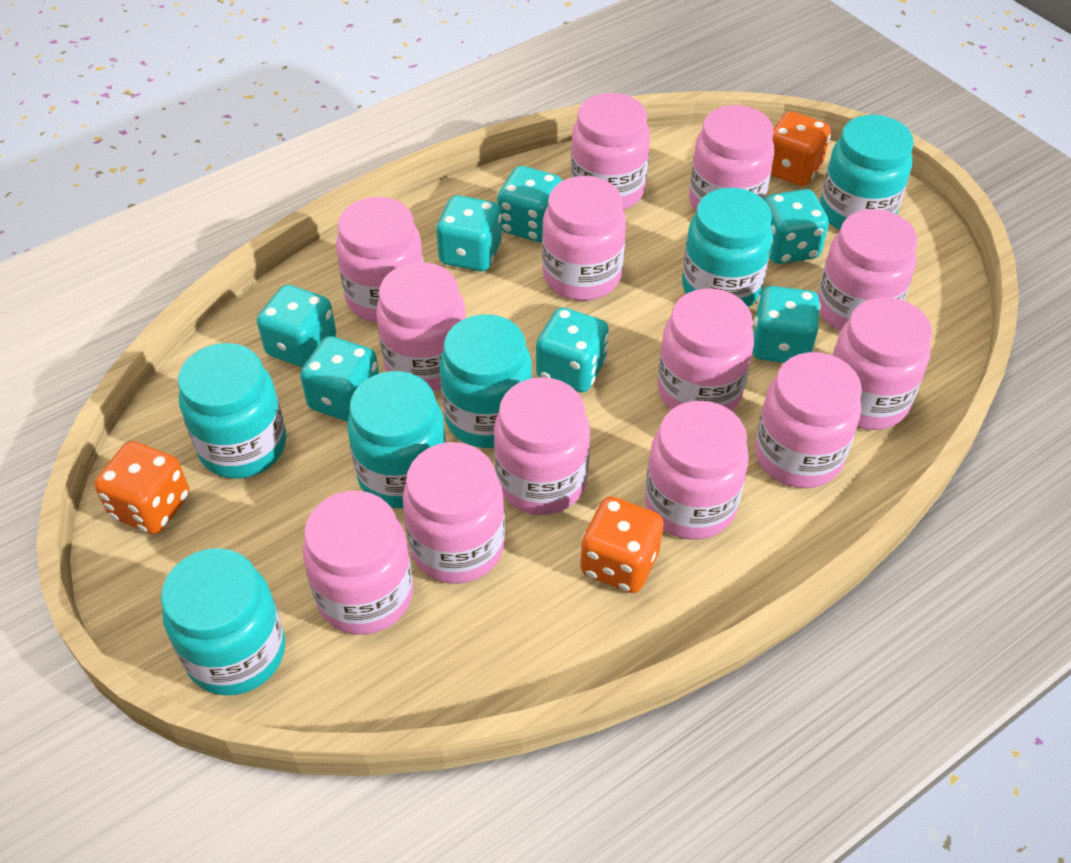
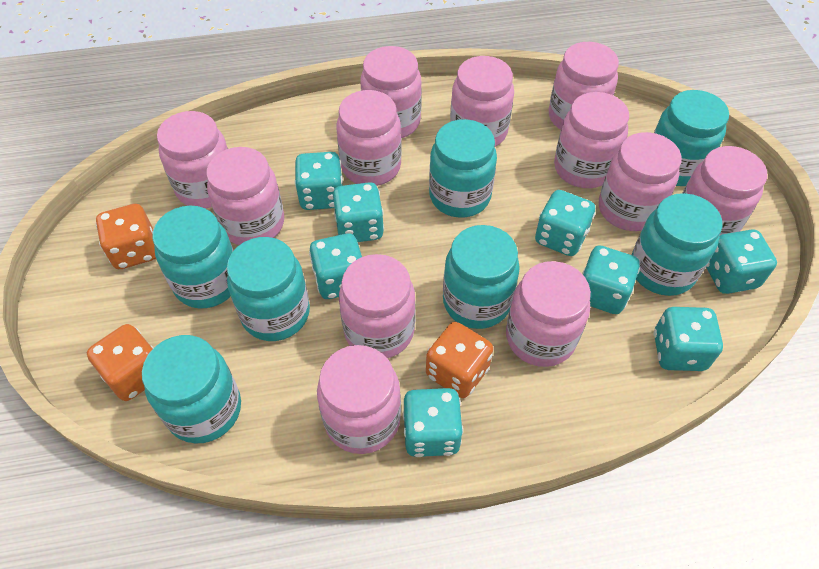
pink jar: [303,491,413,635] [336,197,424,323] [376,262,466,392] [403,442,505,584] [494,377,590,515] [542,176,626,301] [571,93,650,210] [645,401,749,540] [658,289,754,411] [689,105,774,211] [755,352,862,488] [818,209,918,331] [832,297,932,430] = 13 -> [157,111,228,208] [206,147,284,245] [317,345,401,454] [336,90,402,186] [339,254,416,358] [360,46,422,138] [450,56,514,147] [506,261,591,367] [549,42,619,130] [554,92,629,188] [599,132,682,231] [683,146,767,236] = 12
turquoise dice: [257,285,336,368] [300,336,379,422] [436,195,502,271] [497,166,562,242] [536,307,609,393] [753,286,821,363] [764,189,829,264] = 7 -> [295,152,343,210] [309,233,362,299] [333,182,384,242] [403,388,463,457] [535,190,595,256] [582,245,640,314] [654,307,723,371] [706,229,777,294] = 8
turquoise jar: [161,548,285,695] [178,343,286,478] [347,371,446,508] [439,314,533,448] [682,188,773,307] [820,115,914,230] = 6 -> [142,335,241,444] [152,206,234,308] [227,237,310,341] [429,119,497,218] [443,225,520,329] [632,193,722,296] [654,90,729,186] = 7

